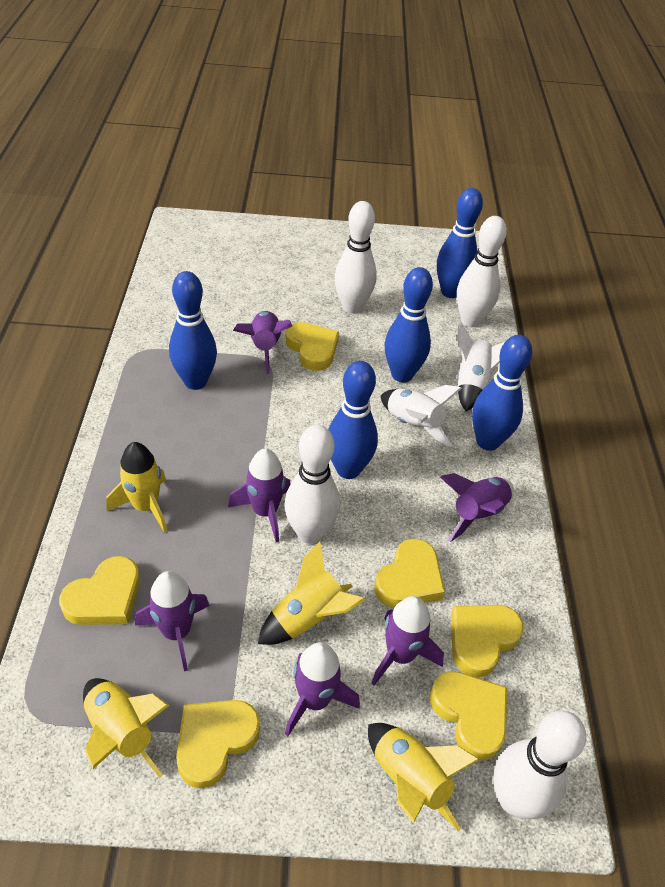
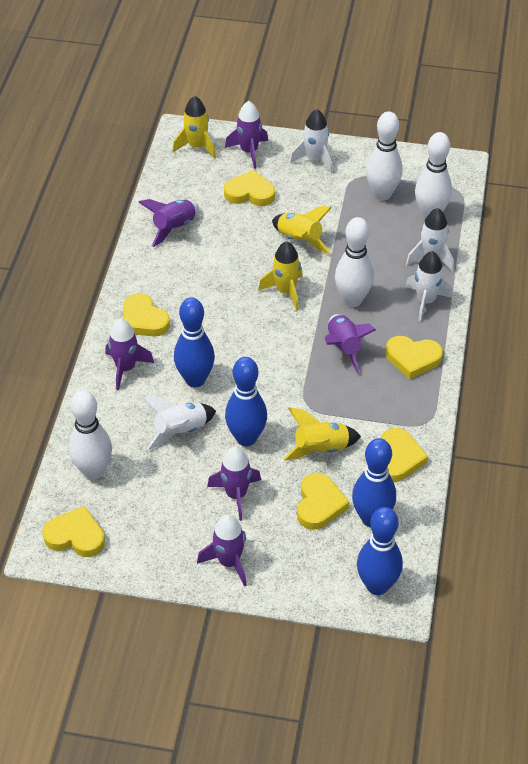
blue bowling pin: [169,271,217,390] [328,361,378,479] [385,267,433,382] [437,188,483,298] [472,335,532,451] = 5 -> [174,297,215,387] [225,357,267,446] [352,438,396,527] [357,507,403,595] = 4
white rocket: [381,385,462,447] [457,323,506,412] = 2 -> [142,396,216,450] [290,109,333,174] [405,251,453,321] [406,208,454,272] = 4

